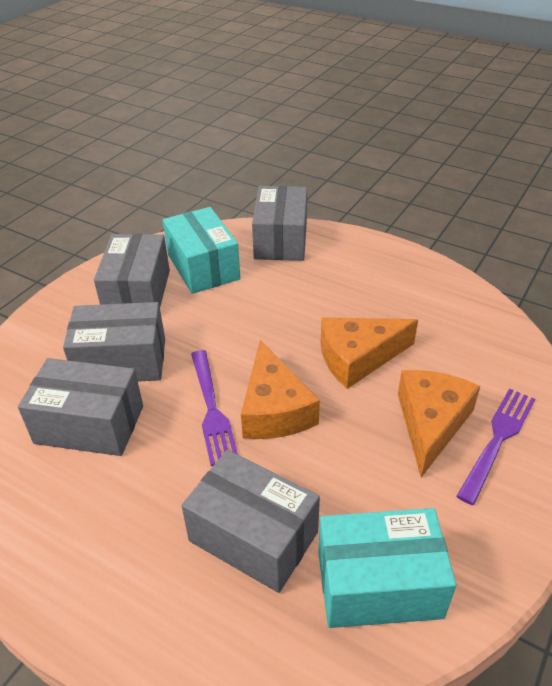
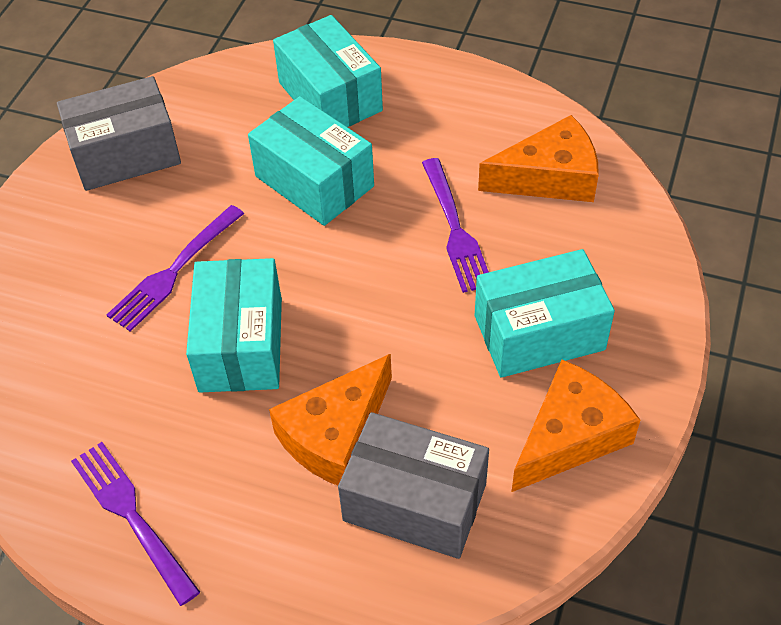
grey box: [18,358,143,456] [63,302,165,381] [94,234,170,306] [182,450,320,593] [252,186,307,261] = 5 -> [57,76,181,191] [338,412,489,559] = 2
purple fork: [191,350,238,466] [457,388,535,505] = 2 -> [71,442,200,606] [107,205,244,332] [422,158,489,293] = 3
turquoise box: [163,207,240,294] [318,508,456,628] = 2 -> [186,258,282,392] [248,96,374,226] [273,15,383,127] [475,249,615,377] = 4

